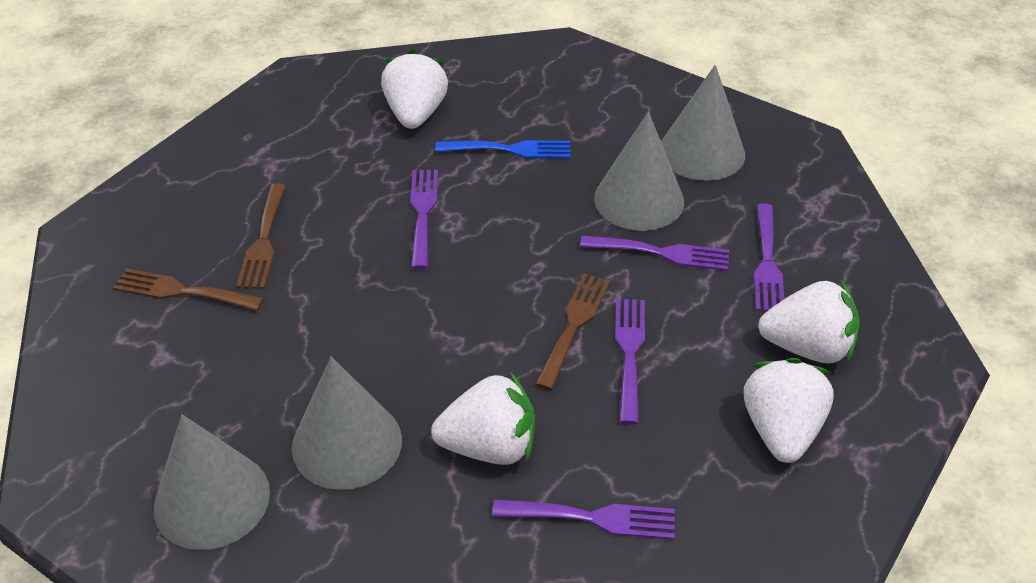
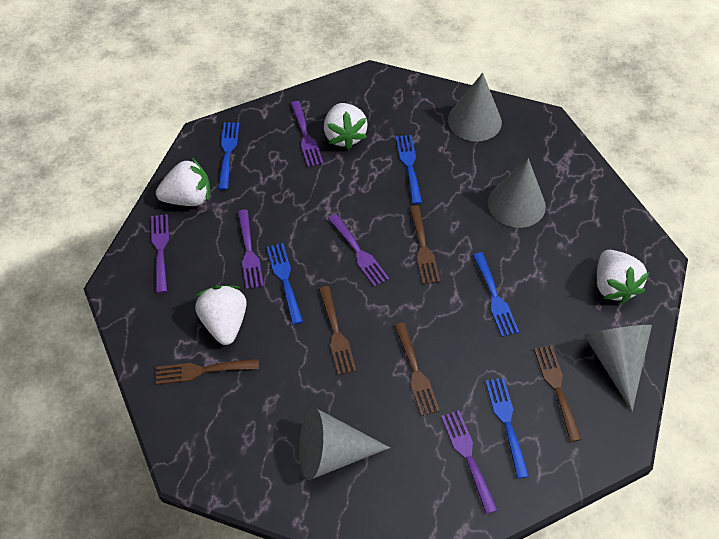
blue fork: [435,140,571,158] = 1 -> [218,122,239,190] [266,243,303,325] [396,135,422,204] [473,252,519,337] [485,378,529,479] = 5
brown fork: [113,268,264,311] [236,183,286,289] [535,274,610,390] = 3 -> [156,359,259,385] [319,286,356,375] [394,322,440,416] [409,205,440,284] [534,346,582,442] = 5

